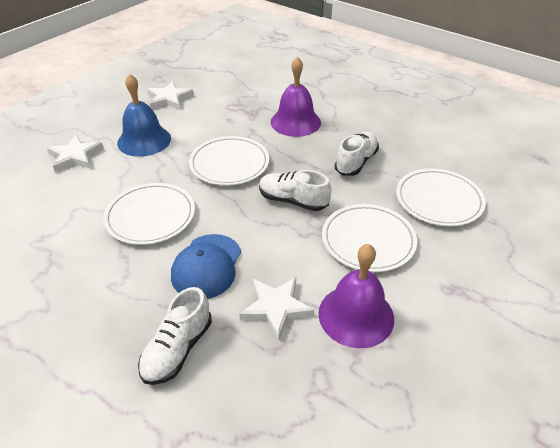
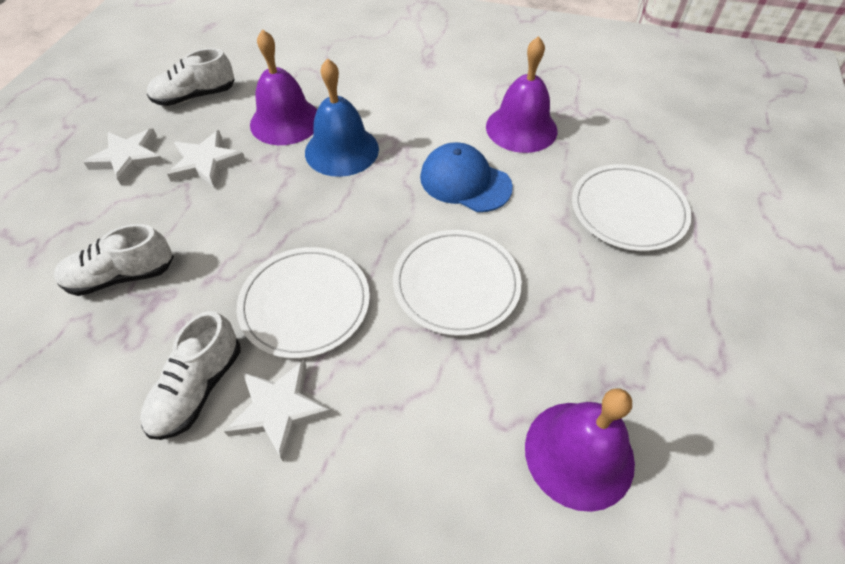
purple bell: [271,57,321,137] [318,244,394,348] = 2 -> [250,29,317,145] [486,36,557,153] [525,388,635,512] = 3
white plate: [103,183,195,245] [189,136,269,186] [322,204,417,272] [396,168,486,226] = 4 -> [237,247,370,359] [393,230,522,336] [572,164,692,251] = 3

